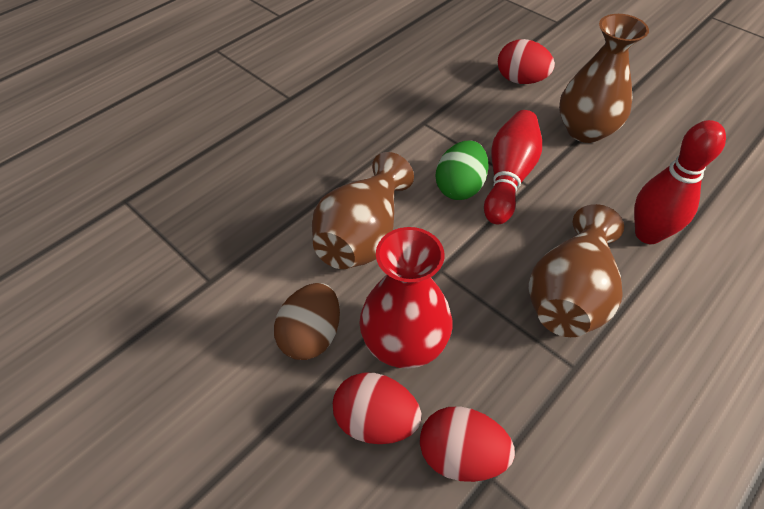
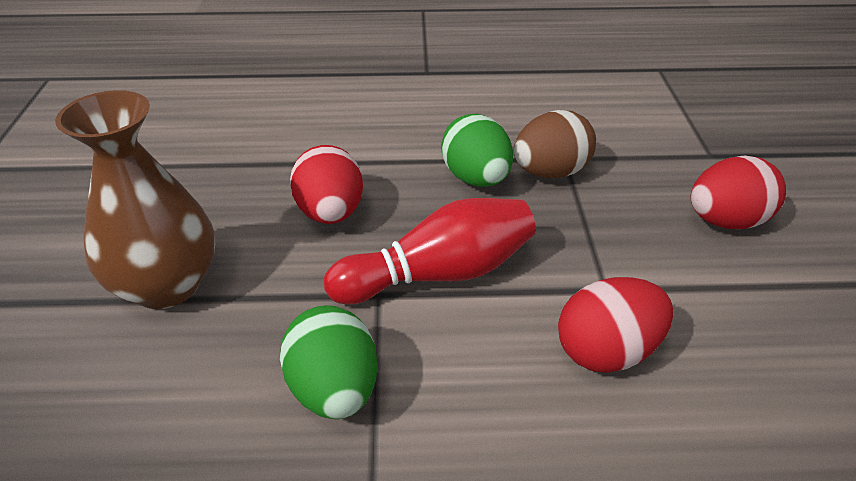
brown vase: [312,152,414,269] [529,204,624,337] [559,14,649,143] = 3 -> [55,90,215,309] = 1
green egg: [436,141,489,200] = 1 -> [280,305,378,419] [441,114,513,187] = 2
red bowling pin: [484,110,542,225] [634,120,726,244] = 2 -> [324,198,536,305] = 1
red vase: [359,227,452,368] = 1 -> none = 0

